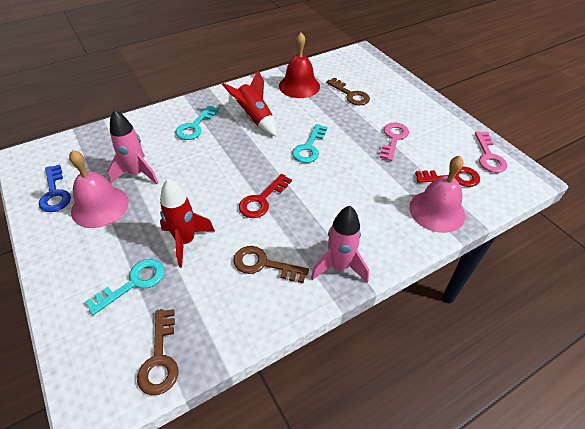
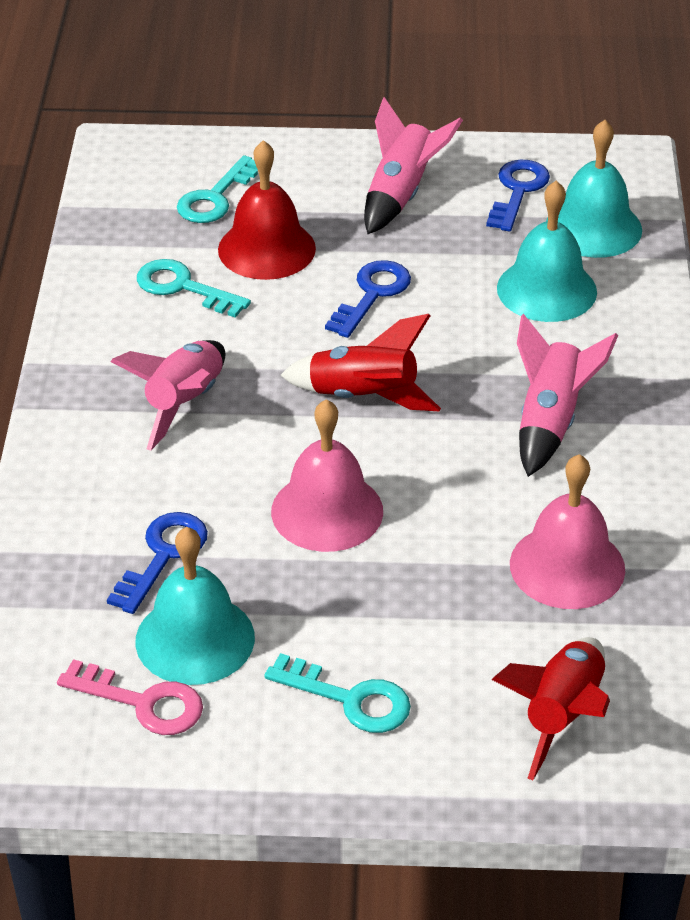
blue key: [39,164,71,212] = 1 -> [107,512,208,614] [325,260,411,338] [486,160,550,232] = 3
brown key: [137,309,178,395] [233,246,309,283] [326,78,370,105] = 3 -> none = 0
pink key: [380,122,409,161] [475,131,507,173] = 2 -> [57,659,203,735] = 1
pink rocket: [108,110,158,184] [311,206,369,283] = 2 -> [110,340,225,451] [364,97,463,234] [517,314,618,477] = 3
red key: [239,174,292,218] [415,166,480,187] = 2 -> none = 0
turquoise bell: none = 0 -> [136,527,255,685] [497,180,597,322] [546,120,642,258] = 3

